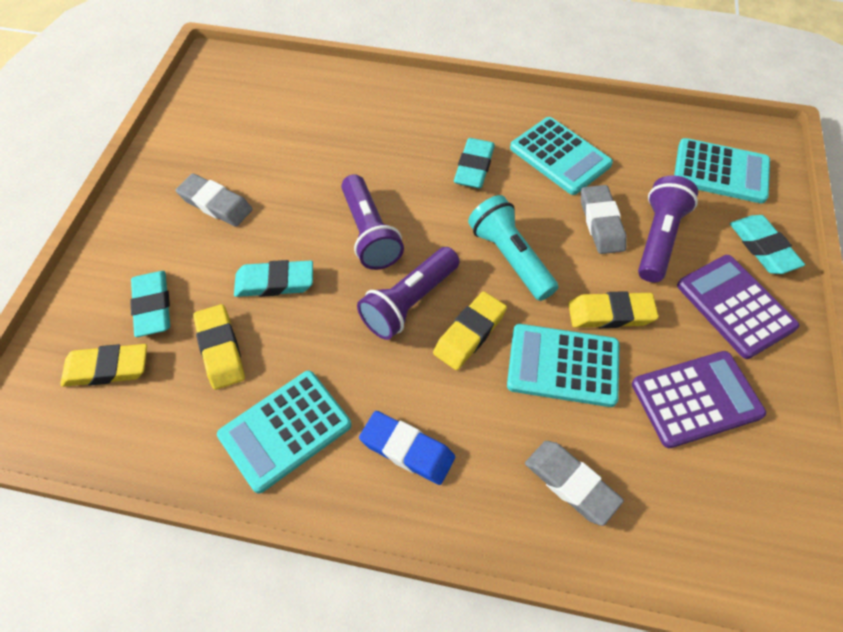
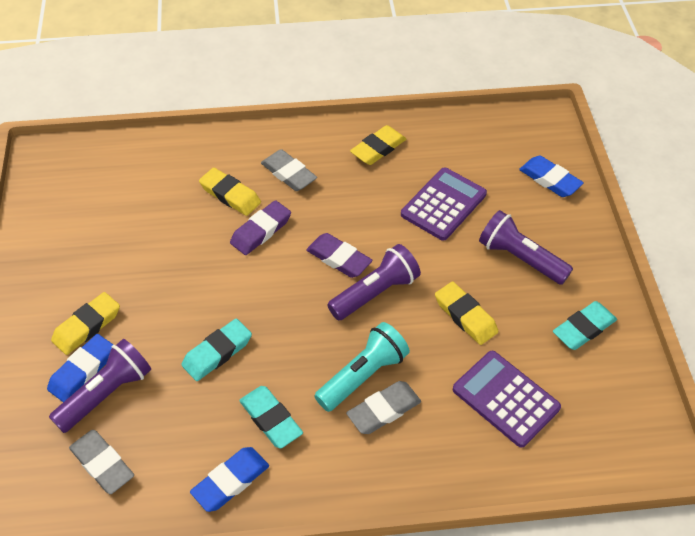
blue eraser: [359,411,455,485] = 1 -> [47,334,113,402] [190,447,269,512] [519,156,584,197] = 3
purple eraser: none = 0 -> [230,200,291,255] [306,233,373,278] = 2
turquoise calculator: [217,371,351,494] [507,324,620,407] [510,117,613,195] [674,138,770,203] = 4 -> none = 0
turquoise eraser: [130,271,170,337] [234,260,313,297] [454,138,495,188] [730,215,805,274] = 4 -> [181,319,252,381] [239,386,303,449] [553,301,617,350] = 3

